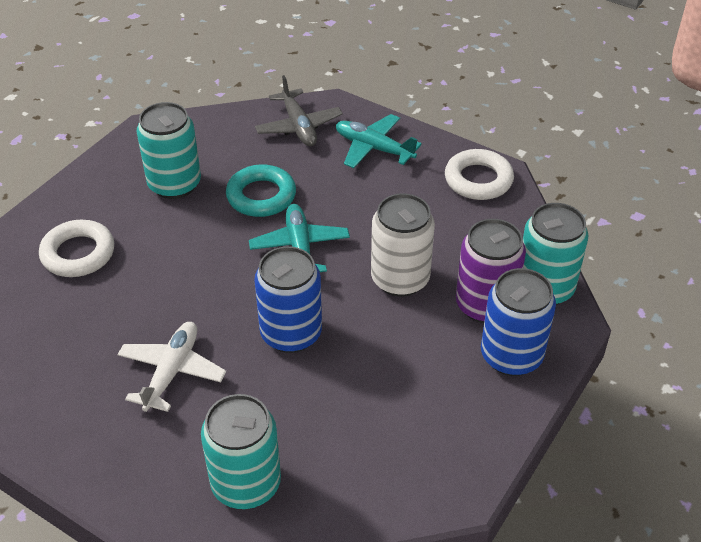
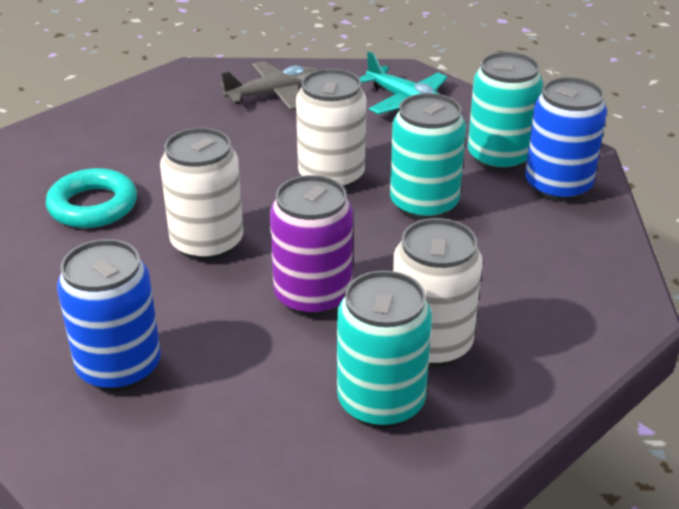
turquoise plane: [249,204,350,272] [336,114,422,168] = 2 -> [359,52,447,114] = 1
white can: [371,193,435,297] = 1 -> [160,128,243,261] [296,69,367,189] [393,218,483,367] = 3
white plane: [117,322,226,412] = 1 -> none = 0
white ring: [39,220,114,277] [445,149,514,200] = 2 -> none = 0

